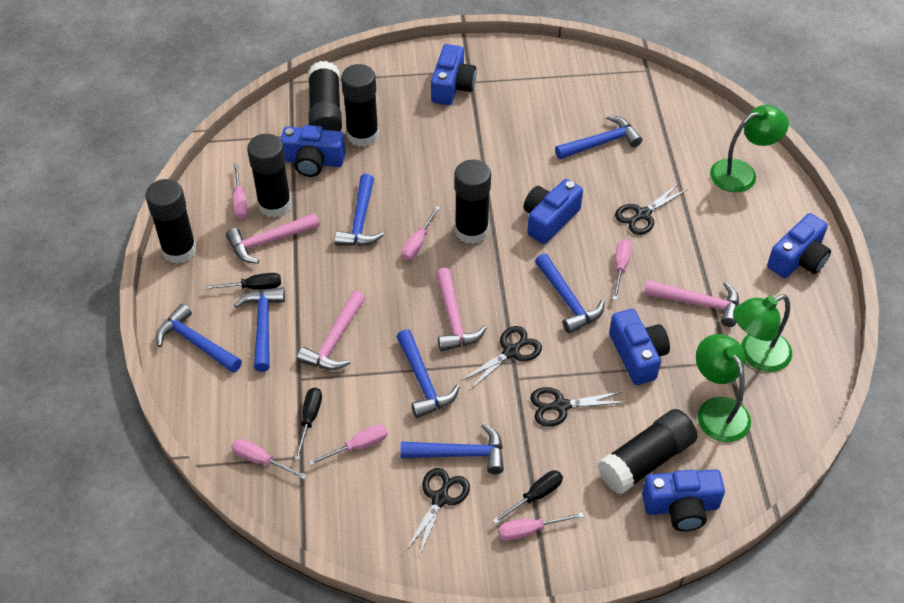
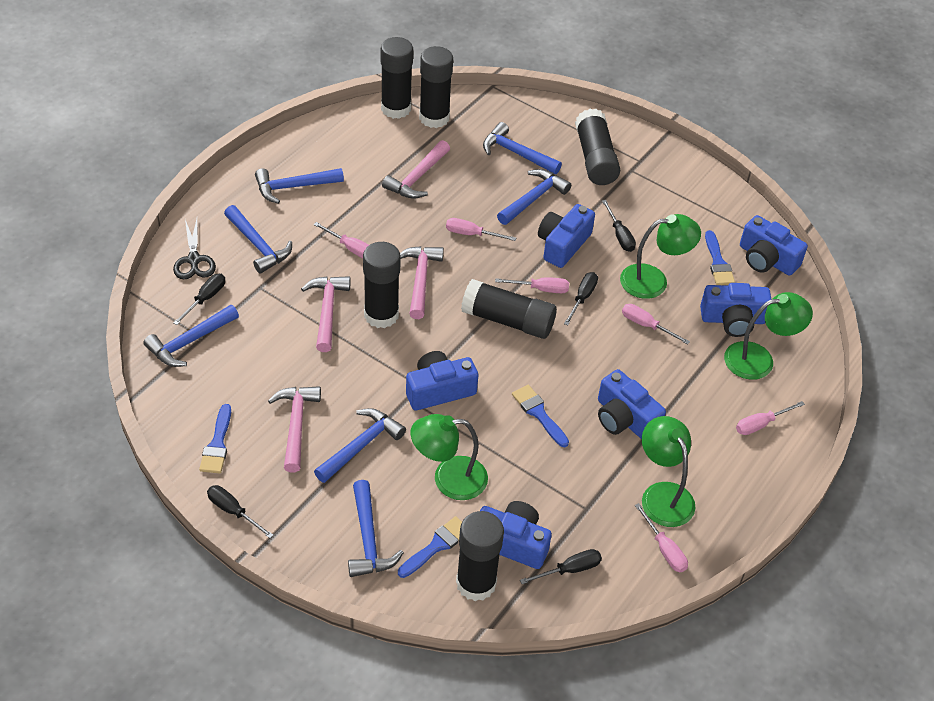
black scissors: [405,468,470,557] [461,326,542,391] [530,387,626,427] [615,183,688,235] = 4 -> [173,219,216,280] = 1
black screwdriver: [204,273,281,290] [294,387,322,460] [493,470,563,524] = 3 -> [173,274,225,325] [207,485,274,538] [520,549,602,584] [564,272,598,325] [602,200,636,252] = 5
blue brush: none = 0 -> [199,404,231,473] [398,516,462,578] [512,385,569,447] [705,230,735,285] = 4
green lamp: [696,334,751,442] [710,105,789,192] [733,294,792,372] = 3 -> [410,414,488,500] [620,214,701,299] [642,416,695,527] [724,292,813,380] = 4

